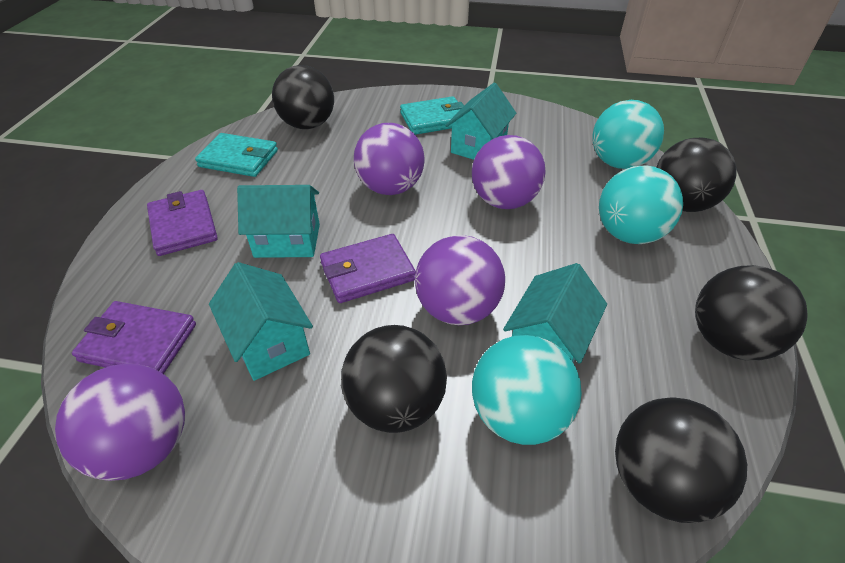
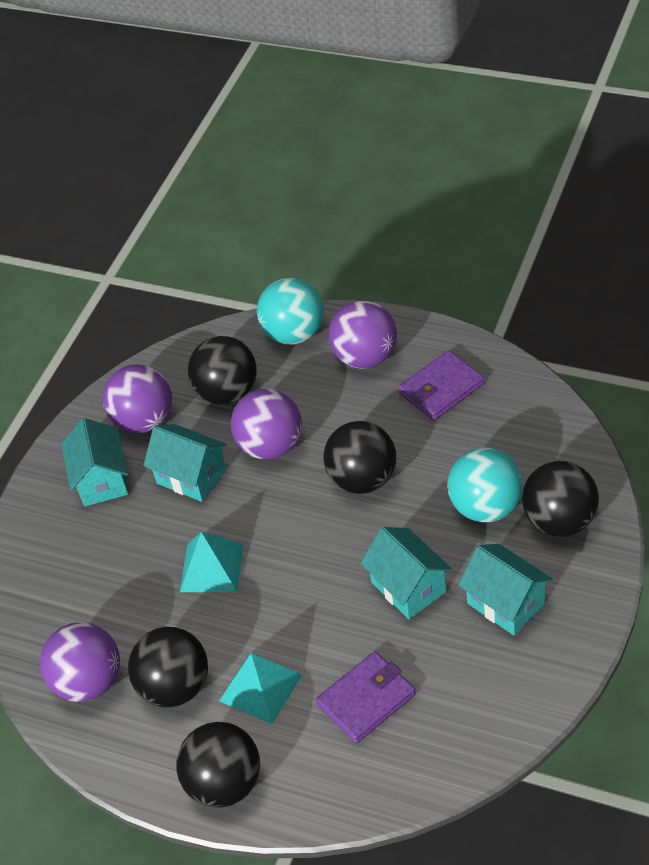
purple wallet: [72,301,196,374] [147,190,218,256] [320,234,416,303] = 3 -> [316,651,416,743] [398,350,485,421] = 2
turquoise ball: [472,335,582,445] [592,100,664,169] [599,165,683,244] = 3 -> [257,278,324,345] [447,447,523,522] = 2
turquoise pyramid: none = 0 -> [180,532,243,592] [219,653,303,724] = 2
turquoise wallet: [195,133,278,177] [400,96,464,135] = 2 -> none = 0

